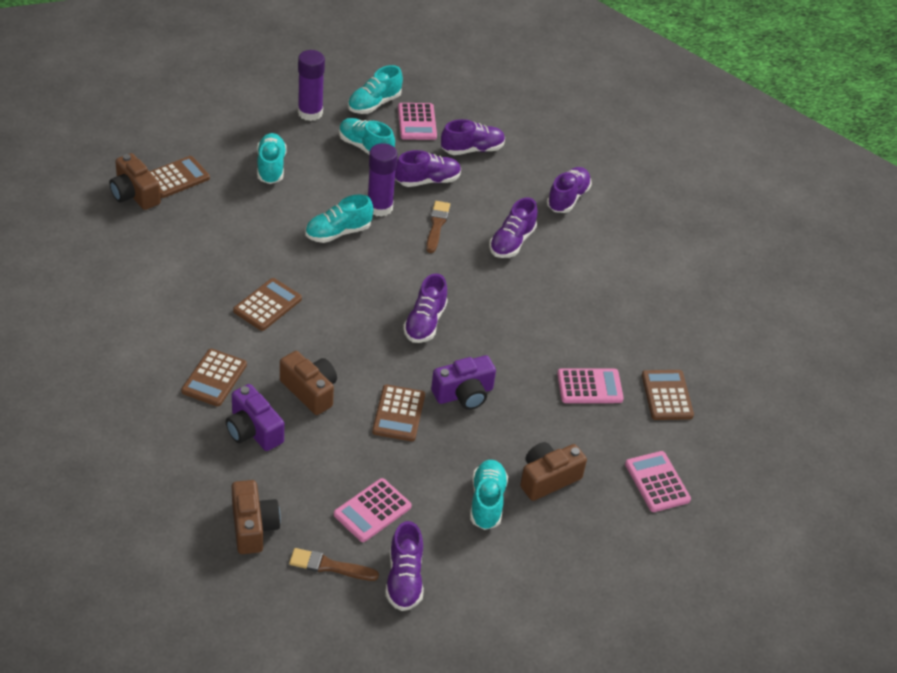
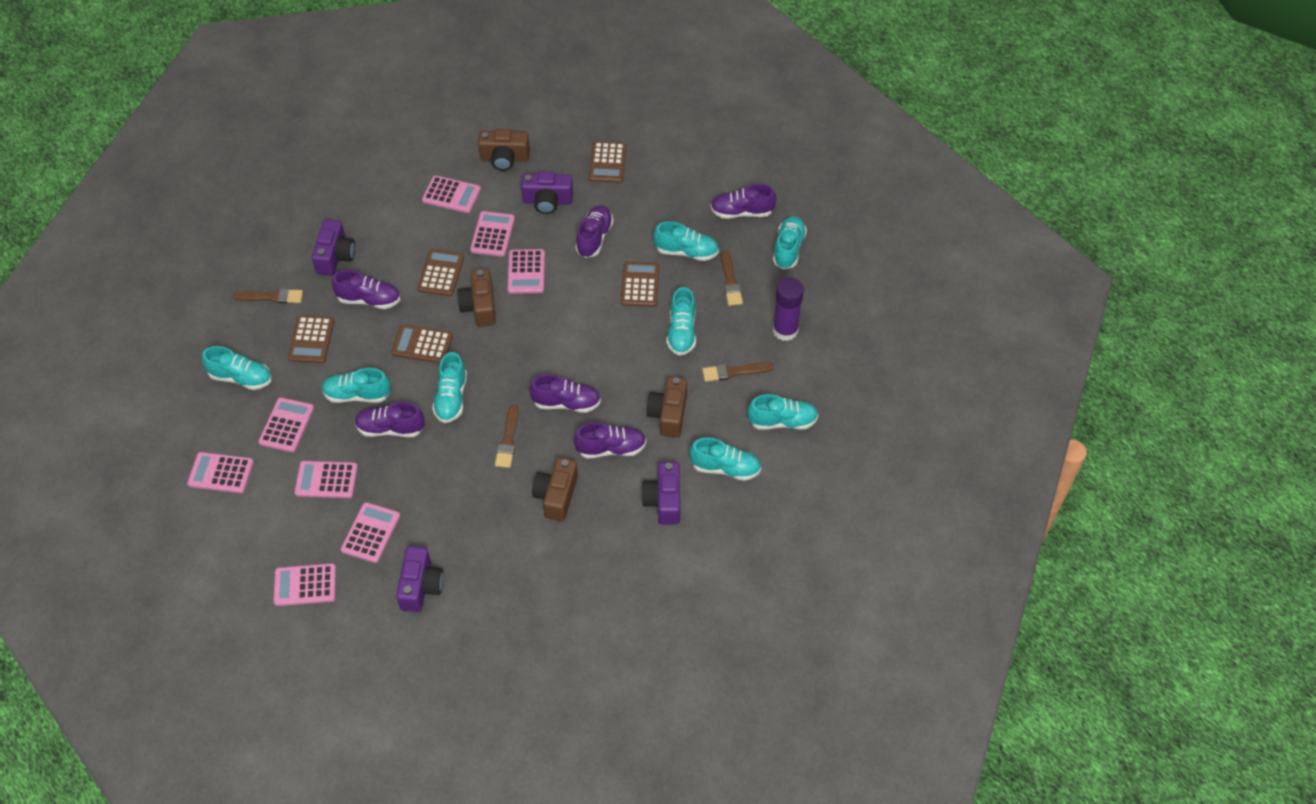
brown brush: [289,548,379,581] [426,201,450,253] = 2 -> [233,289,303,304] [495,405,518,468] [702,362,774,382] [721,250,743,306] = 4
pink calculator: [334,478,412,542] [398,103,437,140] [557,369,624,403] [625,451,691,512] = 4 -> [187,452,254,493] [258,397,314,452] [273,563,336,606] [294,461,358,498] [341,502,400,563] [422,176,481,213] [470,211,515,257] [507,249,545,294] = 8
purple camera: [226,384,284,451] [431,355,496,410] = 2 -> [312,219,355,276] [396,546,444,612] [521,172,573,214] [641,462,680,524] = 4
purple glue stick: [298,50,325,121] [368,143,398,217] = 2 -> [773,278,804,341] = 1
turquoise shoe: [257,133,287,184] [305,194,374,243] [339,118,395,155] [348,65,403,114] [470,460,508,530] = 5 -> [202,346,272,390] [321,368,391,403] [432,352,467,423] [653,221,719,261] [667,287,696,356] [689,437,761,481] [747,394,818,430] [773,216,807,269] = 8

